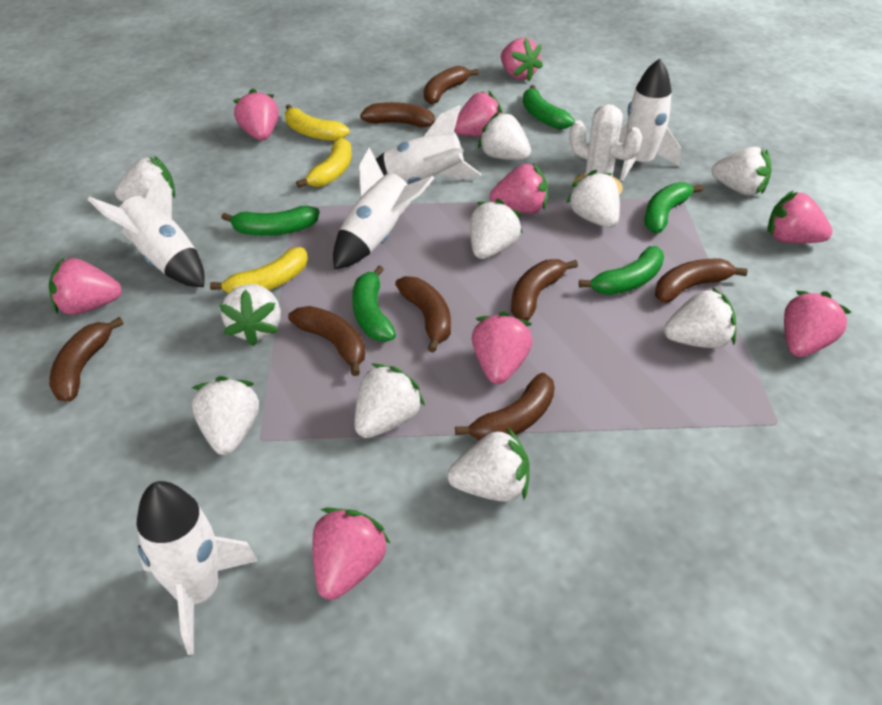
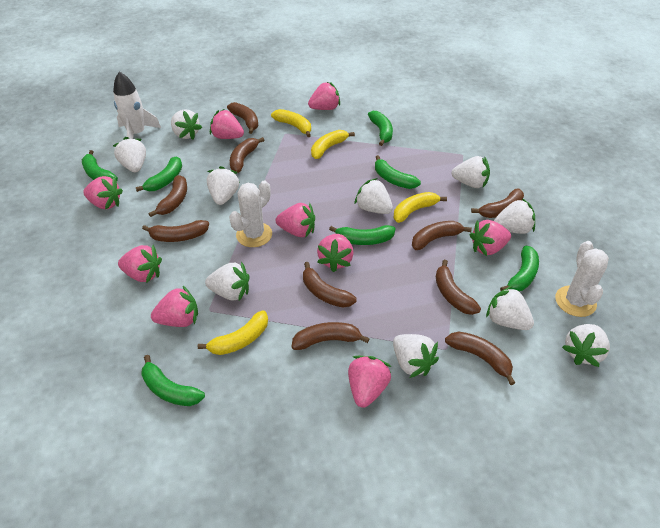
brown banana: [49,317,124,402] [288,306,365,376] [360,102,436,127] [395,276,451,353] [424,66,479,104] [455,373,555,440] [511,259,578,321] [655,258,748,303] = 8 -> [142,220,209,242] [149,175,187,217] [227,102,258,134] [230,137,264,173] [291,322,370,350] [303,262,357,308] [412,221,472,250] [436,260,481,315] [445,331,515,385] [471,189,524,218] = 10
green banana: [221,206,320,236] [352,266,396,342] [523,85,574,129] [579,246,664,295] [645,182,703,233] = 5 -> [82,150,118,181] [136,157,182,192] [142,355,205,406] [329,225,396,245] [368,111,393,146] [375,155,421,189] [500,246,539,291] = 7
white cactus: [570,104,642,195] = 1 -> [229,181,272,247] [555,241,609,317] = 2
white rocket: [88,170,205,287] [136,481,258,655] [333,147,434,270] [376,105,481,183] [619,58,681,181] = 5 -> [113,71,161,139] = 1
yellow banana: [210,247,308,294] [285,104,349,141] [296,138,352,188] = 3 -> [198,310,268,355] [271,109,311,137] [311,130,355,159] [394,192,447,223] = 4

